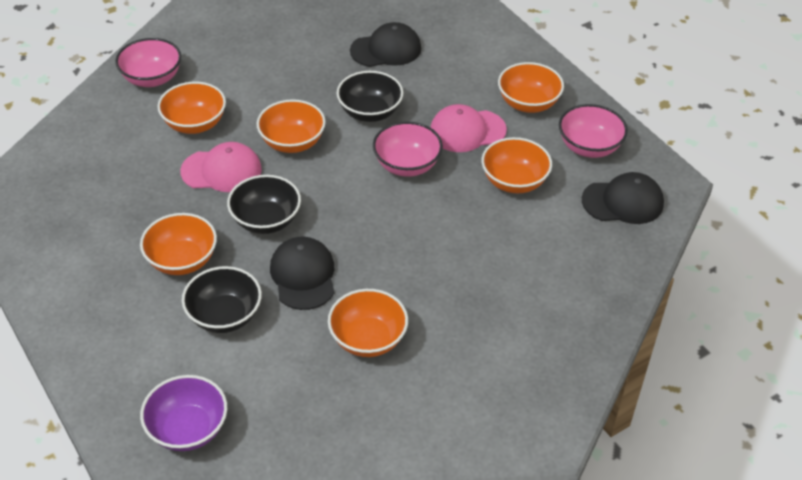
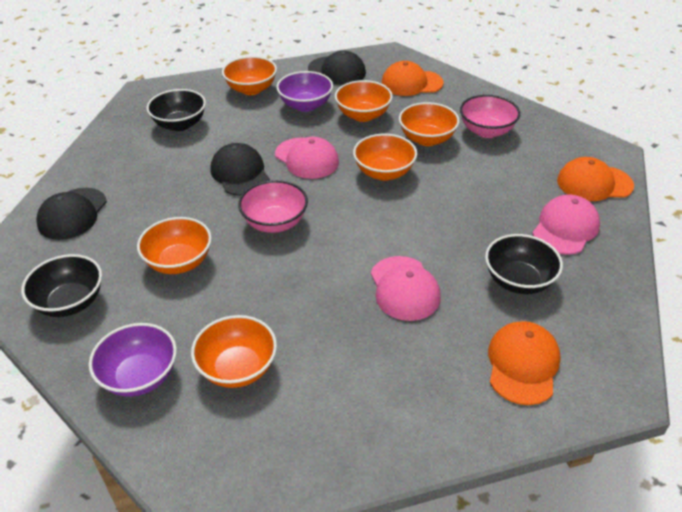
orange cap: none = 0 -> [381,61,444,96] [488,321,561,405] [557,157,634,201] = 3
pink bowl: [115,38,181,87] [373,121,443,177] [559,104,628,158] = 3 -> [238,180,308,233] [460,95,520,138] = 2
pink cap: [180,142,262,192] [430,104,507,152] = 2 -> [275,137,339,179] [371,256,441,321] [532,195,600,255] = 3
purple bowl: [140,375,227,451] = 1 -> [89,323,177,397] [276,71,333,112] = 2

